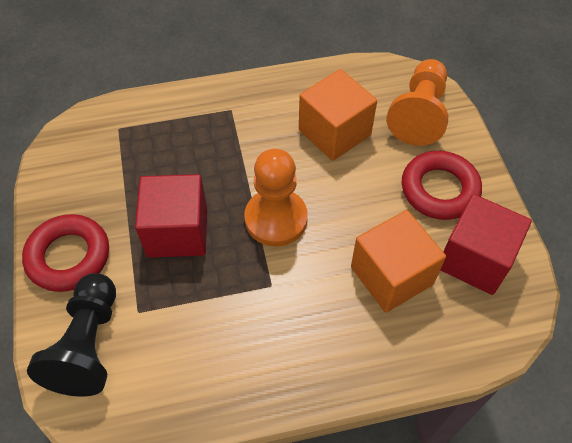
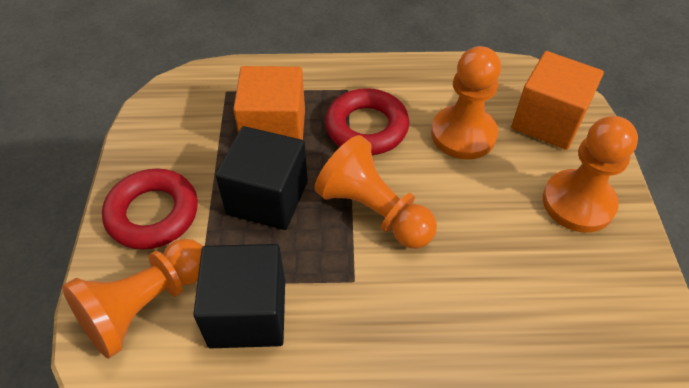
black cube: none = 0 -> [193,244,285,348] [215,126,308,230] = 2
black pawn: [27,273,116,397] = 1 -> none = 0
orange pawn: [244,149,308,246] [387,59,448,146] = 2 -> [62,239,203,359] [314,135,437,249] [431,46,501,159] [543,116,638,233] = 4
red cube: [135,174,207,258] [441,194,532,295] = 2 -> none = 0

